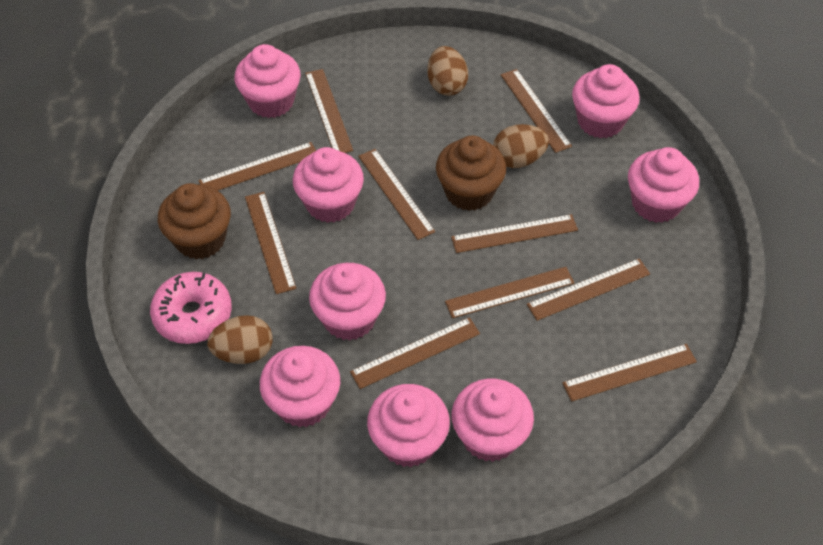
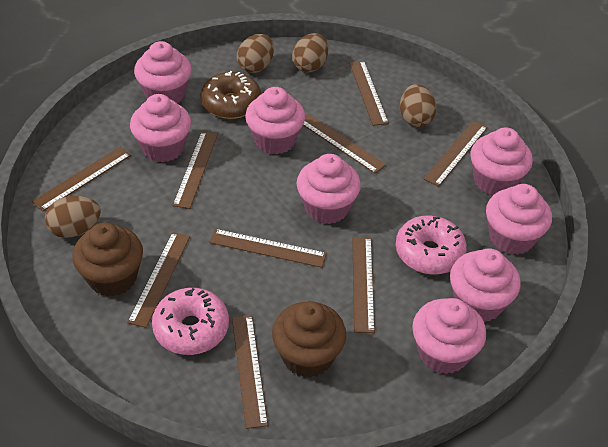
brown donut: none = 0 -> [201,71,261,119] = 1
brown egg: [207,315,272,364] [428,46,468,96] [493,124,549,168] = 3 -> [45,196,101,238] [237,34,274,73] [292,33,328,72] [400,84,436,127] = 4
brown ruler: [198,142,316,191] [245,192,296,294] [305,69,353,153] [350,317,480,389] [358,149,435,240] [445,267,574,318] [451,214,578,253] [501,69,572,153] [527,259,650,321] [562,344,697,402] = 10 -> [32,147,131,211] [127,232,190,328] [173,131,218,209] [209,229,327,268] [232,315,268,429] [303,114,386,173] [349,61,389,126] [352,237,375,333] [424,121,488,187] = 9
pink donut: [150,272,232,344] = 1 -> [152,288,229,355] [396,215,467,275] = 2

